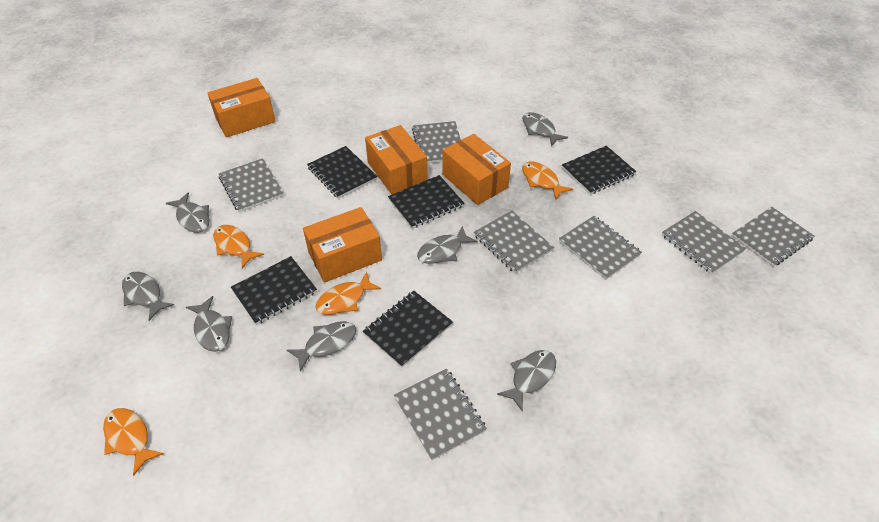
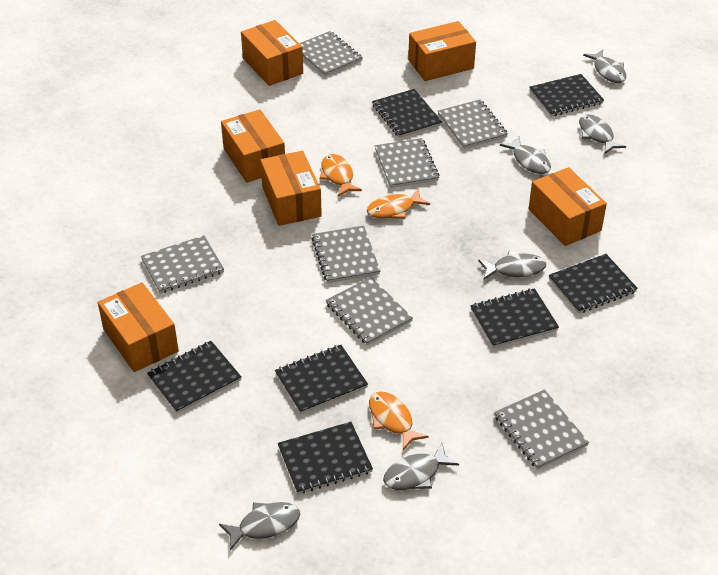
black notebook: [231,256,317,325] [307,146,377,199] [363,291,453,367] [388,175,465,229] [562,146,636,195] = 5 -> [147,341,241,413] [275,345,368,414] [278,422,373,494] [372,89,442,138] [470,288,559,348] [529,74,604,117] [549,254,638,314] = 7
grey fish: [122,272,174,321] [166,192,209,233] [186,296,232,352] [287,321,356,372] [417,226,477,264] [497,350,556,412] [522,112,568,147] = 7 -> [219,502,300,551] [383,443,459,490] [478,251,546,280] [500,136,551,174] [579,114,626,154] [583,50,626,83] = 6
orange box: [208,78,276,138] [303,207,382,283] [365,125,427,195] [442,134,511,205] = 4 -> [98,282,179,372] [221,109,285,183] [241,20,303,86] [260,151,322,226] [408,21,476,81] [529,167,607,246] = 6
orange fish: [103,408,164,476] [213,225,264,268] [316,271,381,315] [522,161,573,200] = 4 -> [320,154,362,197] [367,188,430,219] [369,392,429,450] = 3

